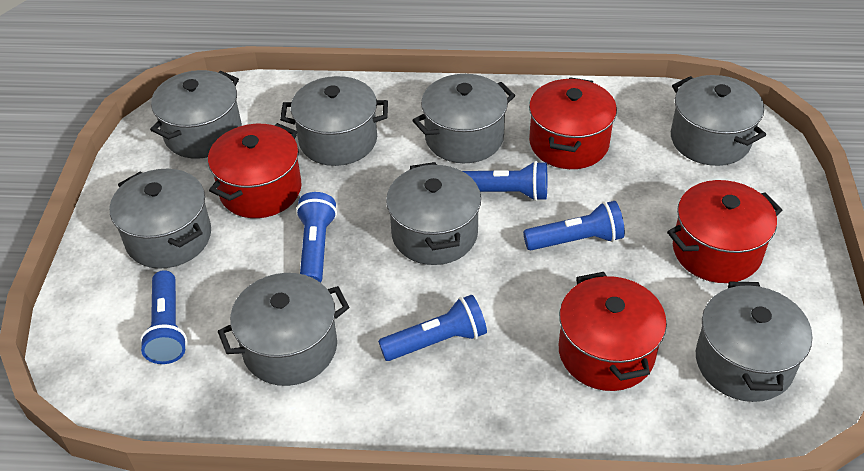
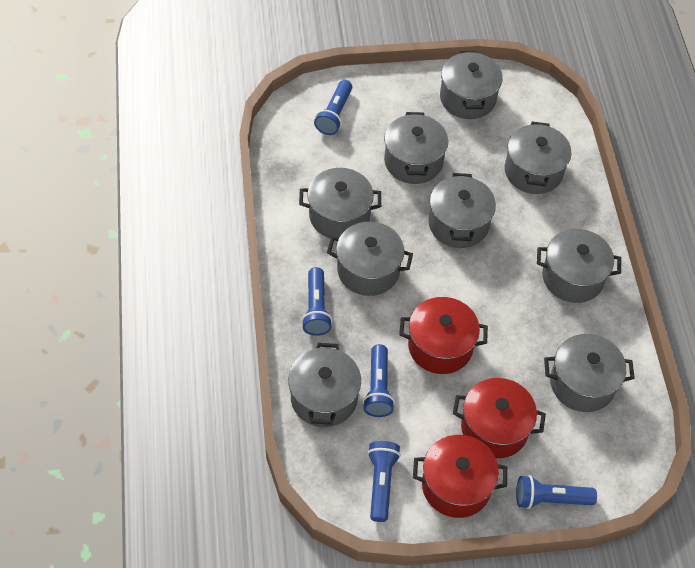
grey pot: [110,169,211,269] [150,70,242,159] [217,273,349,386] [280,76,388,166] [386,162,481,265] [412,74,515,163] [671,75,766,166] [696,282,812,402] = 8 -> [288,343,361,427] [299,168,381,238] [327,222,413,296] [384,112,448,184] [428,173,496,248] [440,51,503,119] [505,122,571,194] [537,229,621,303] [544,334,635,412] = 9
red pot: [208,123,302,218] [529,77,617,169] [559,272,667,391] [667,180,783,283] = 4 -> [399,297,488,374] [413,435,507,518] [453,378,546,458] = 3

